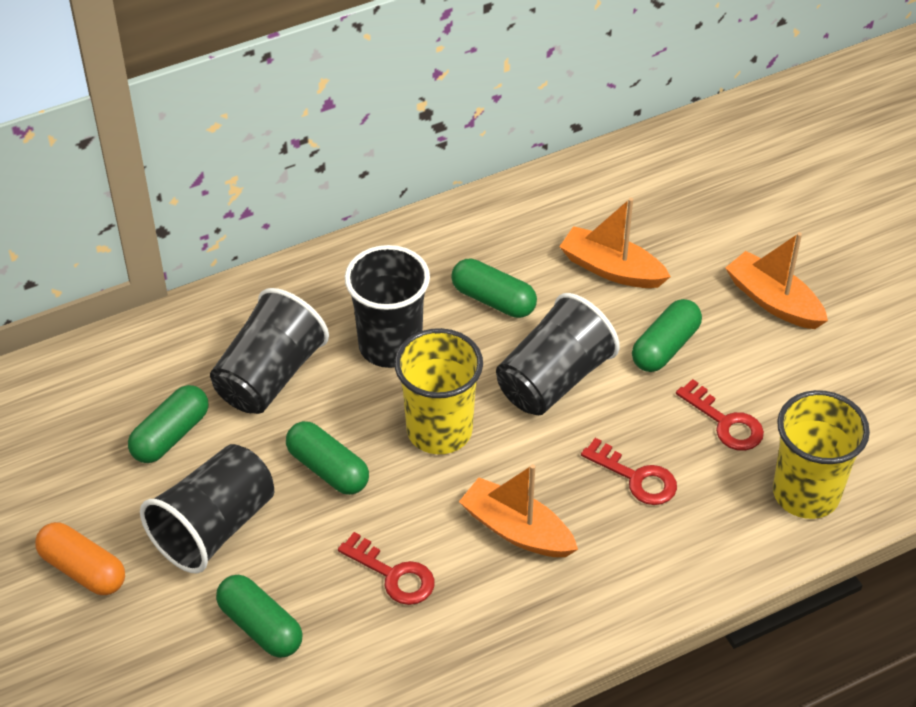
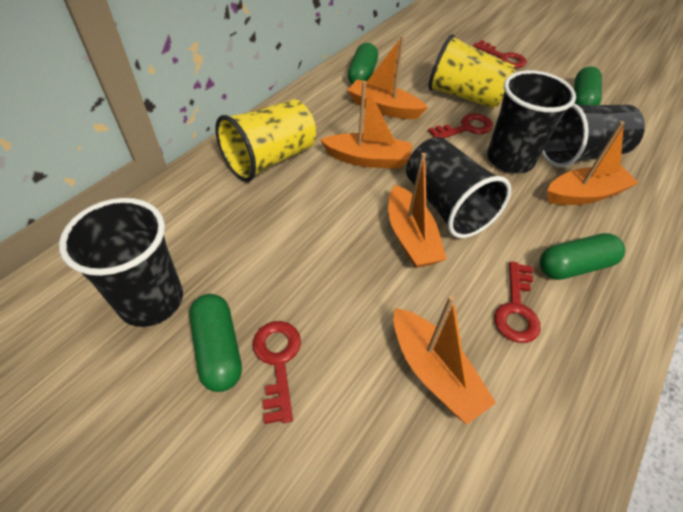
green capsule: [128,385,208,463] [216,575,303,658] [286,421,369,495] [451,259,537,318] [632,299,702,372] = 5 -> [189,294,242,392] [348,43,378,84] [540,233,625,280] [574,66,602,105] = 4
orange boat: [459,464,578,557] [559,198,671,288] [725,232,828,329] = 3 -> [320,81,412,169] [347,36,428,119] [388,153,447,268] [394,295,496,425] [547,121,639,205] = 5
orange capsule: [35,522,125,595] = 1 -> none = 0
red key: [338,532,435,605] [581,438,677,505] [676,379,764,451] = 3 -> [253,321,301,424] [428,113,493,138] [473,40,527,68] [494,261,541,343] = 4

